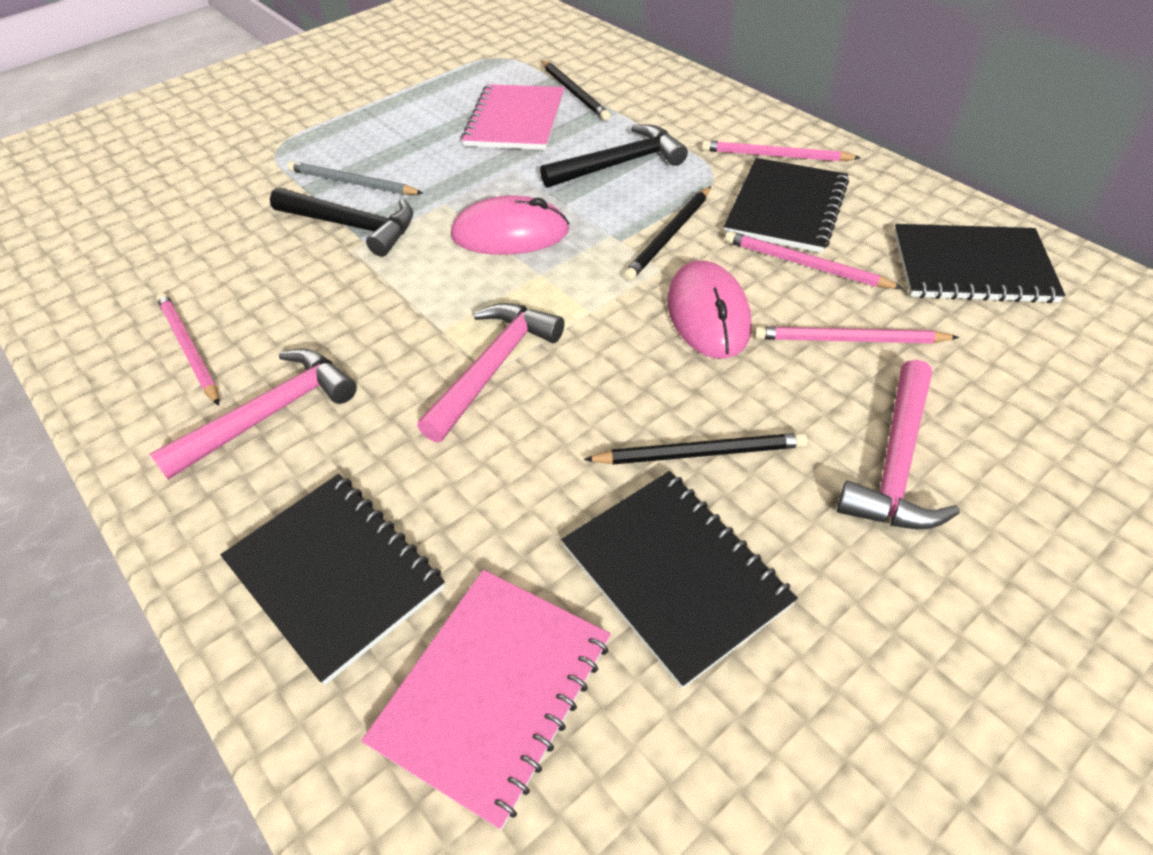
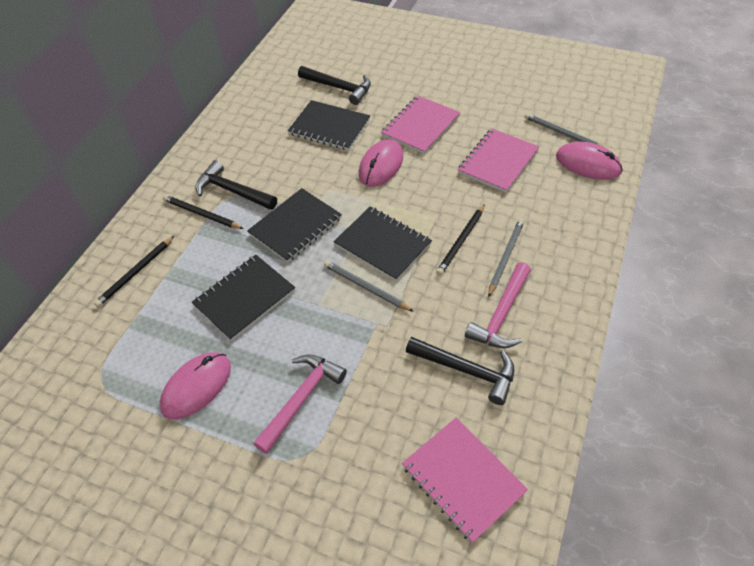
black hammer: [270,188,413,257] [540,124,688,188] = 2 -> [195,160,277,210] [298,66,371,105] [406,337,514,405] = 3
grey pencil: [288,161,423,195] = 1 -> [324,261,414,312] [488,219,524,297] [524,113,604,147] = 3
pink hammer: [150,349,357,480] [417,303,565,442] [837,360,960,529] = 3 -> [253,354,347,454] [465,263,531,348] = 2
pink mouse: [451,196,569,255] [667,260,752,359] = 2 -> [160,352,231,420] [359,139,403,187] [556,142,623,180] = 3
pink notebook: [361,570,611,830] [461,84,564,150] = 2 -> [381,96,460,154] [402,418,528,543] [458,128,539,193] = 3
pink pencil: [156,292,219,406] [702,140,860,162] [725,231,903,289] [754,326,959,343] = 4 -> none = 0

